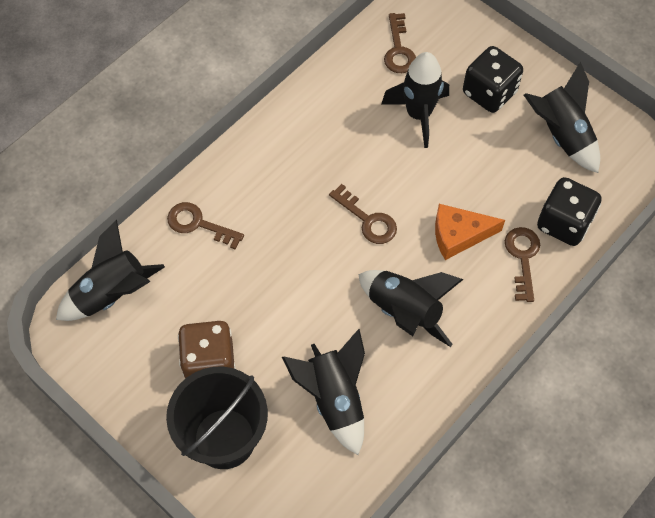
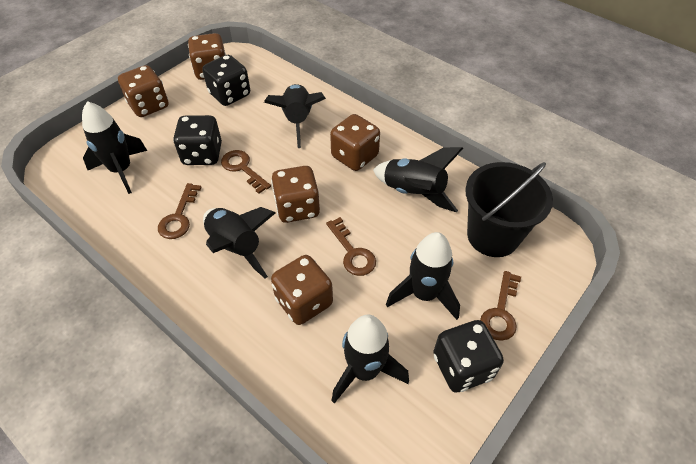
black dice: [463,46,523,113] [537,177,602,246] = 2 -> [173,115,222,165] [202,55,250,106] [433,320,504,393] = 3
black rocket: [56,220,165,321] [282,329,365,455] [358,270,464,347] [381,52,449,148] [524,61,600,173] = 5 -> [82,101,147,194] [203,207,276,279] [264,84,326,148] [331,315,409,403] [373,147,463,212] [386,232,460,320] = 6
brown dice: [178,321,236,379] = 1 -> [118,65,168,117] [188,33,226,80] [271,166,320,223] [271,255,333,325] [330,114,380,171] = 5
orange cheese: [435,204,505,260] = 1 -> none = 0

